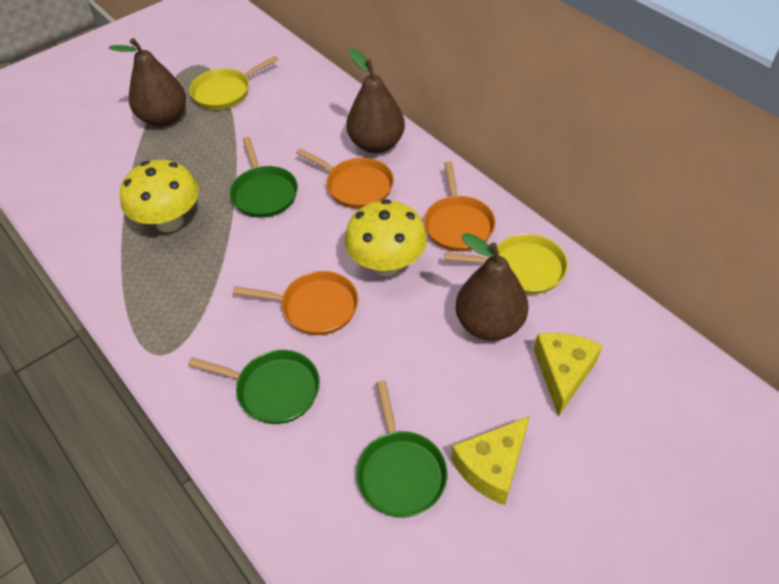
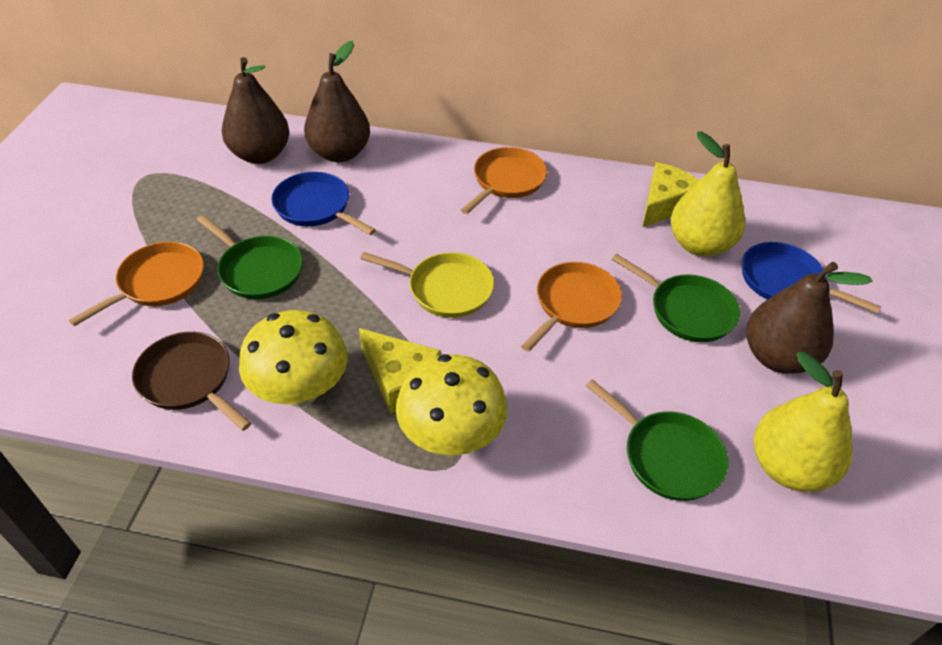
blue pan: none = 0 -> [271,172,376,235] [742,242,881,314] = 2
brown pan: none = 0 -> [132,332,251,431] = 1
yellow pan: [189,56,279,110] [444,234,568,294] = 2 -> [360,252,494,318] = 1
yellow pear: none = 0 -> [671,131,745,257] [754,352,853,492] = 2

